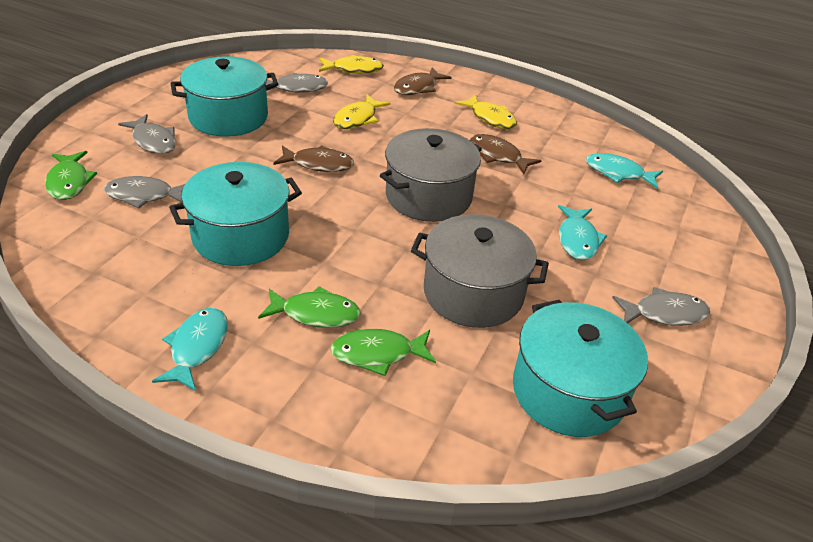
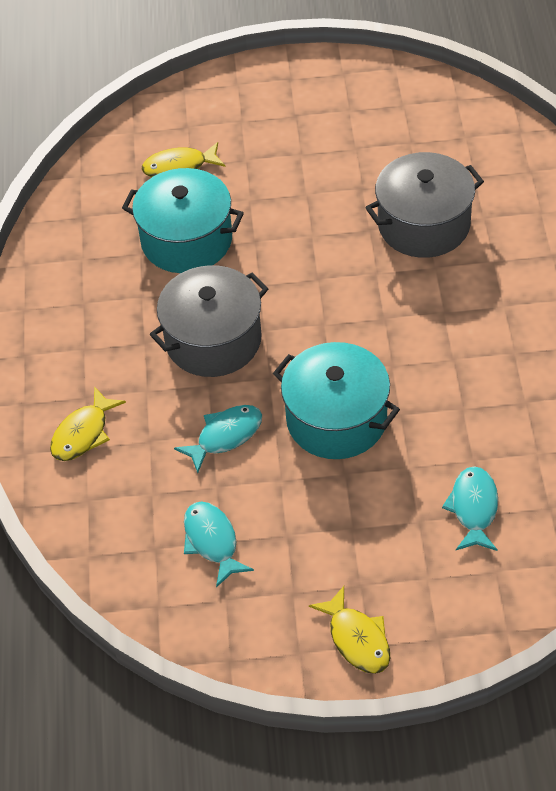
brown fish: [273,145,354,172] [393,67,452,95] [470,134,542,174] = 3 -> none = 0
green fish: [45,151,97,200] [258,286,361,328] [330,329,436,376] = 3 -> none = 0
grey fish: [104,176,185,209] [118,114,176,154] [266,73,328,93] [612,287,710,326] = 4 -> none = 0
turquoise pot: [169,162,302,266] [171,56,278,137] [513,300,648,437] = 3 -> [122,168,244,273] [273,342,400,459] = 2

